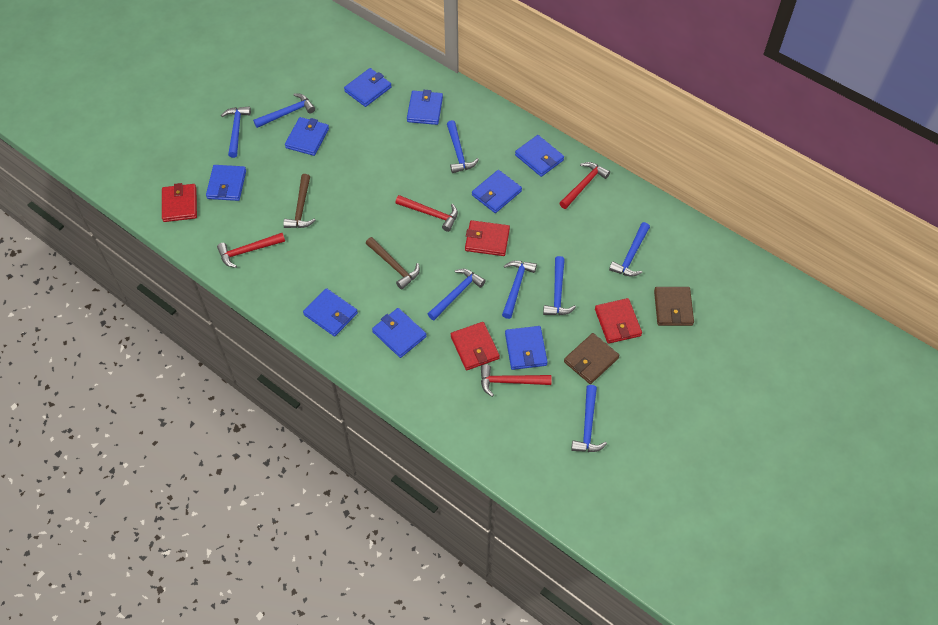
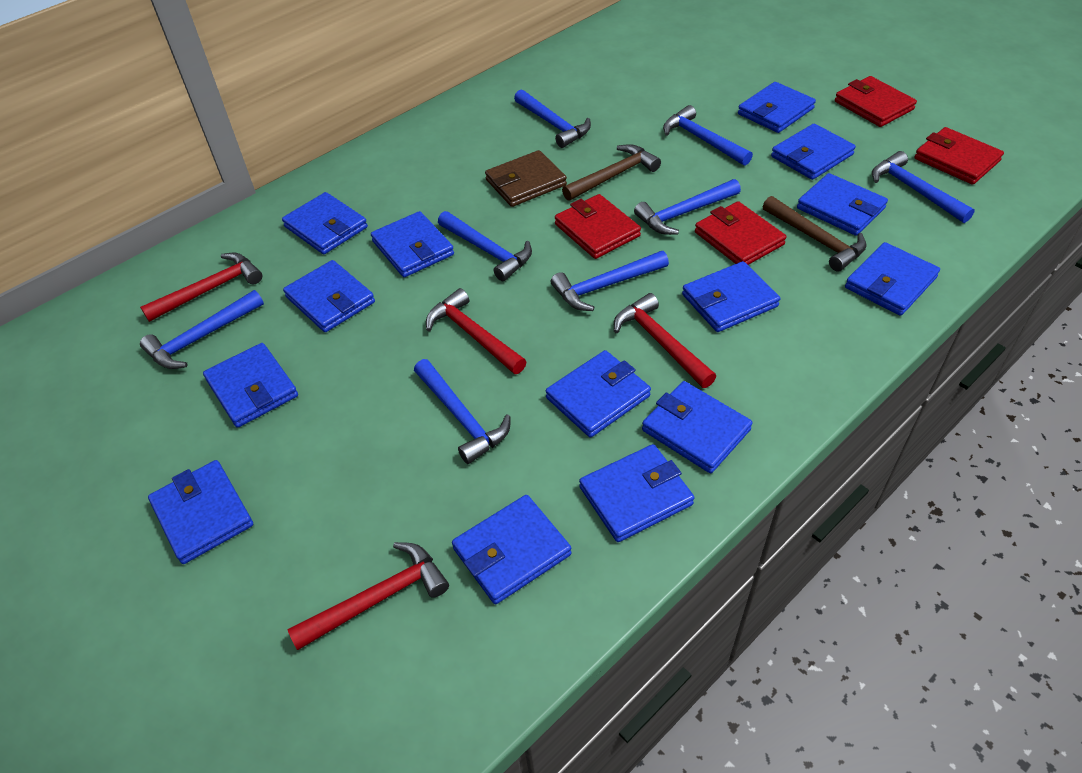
blue wallet: [206,165,246,201] [285,117,329,156] [303,288,358,337] [344,68,392,107] [372,308,427,358] [407,90,443,125] [472,170,522,213] [505,326,548,370] [515,135,564,177] = 9 -> [148,460,253,564] [203,343,298,428] [282,192,368,254] [283,260,375,332] [371,211,454,277] [452,495,572,604] [546,350,651,438] [579,444,695,542] [642,381,753,473] [682,261,780,332] [738,82,816,133] [771,124,856,180] [797,173,888,236] [845,242,940,316] = 14
brown wallet: [564,333,619,384] [654,287,694,326] = 2 -> [485,150,567,207] = 1

